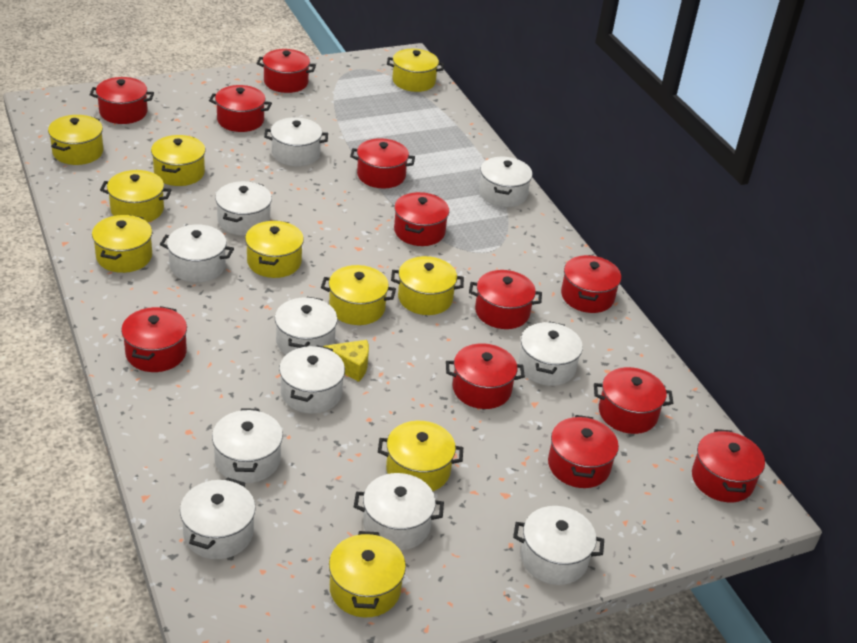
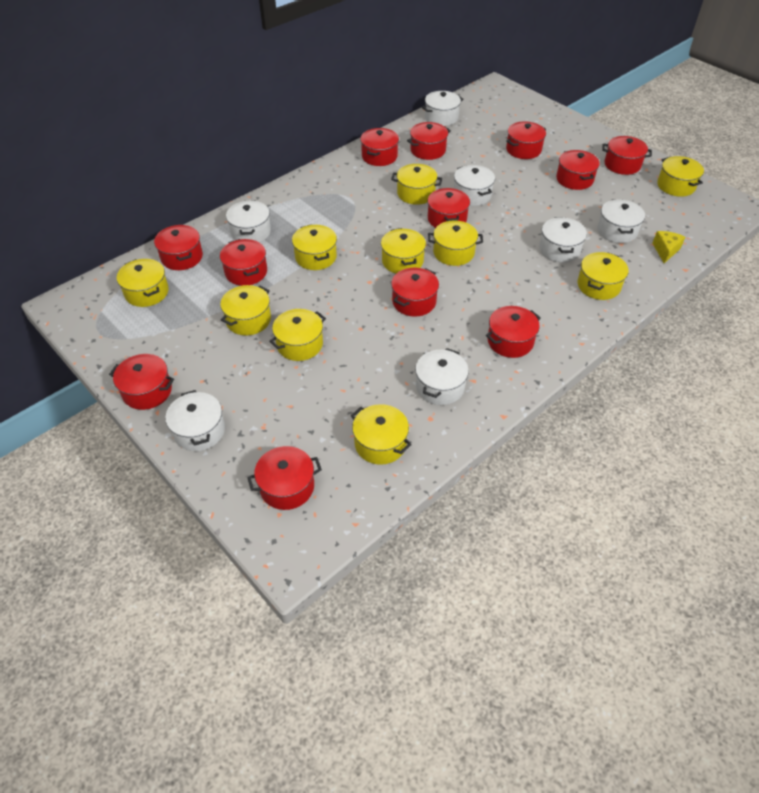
white pot: [160,225,234,282] [180,477,256,559] [212,408,283,483] [215,181,272,236] [264,117,328,166] [275,297,338,355] [279,345,345,414] [354,473,444,551] [479,157,532,207] [513,506,604,585] [518,321,583,386] = 11 -> [165,390,225,451] [226,200,271,242] [415,348,469,405] [422,91,463,126] [454,165,495,206] [539,217,587,262] [597,199,645,243] = 7

